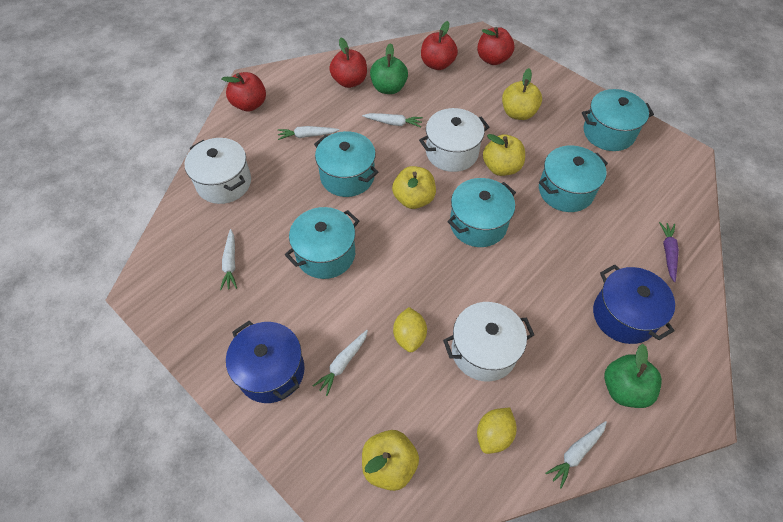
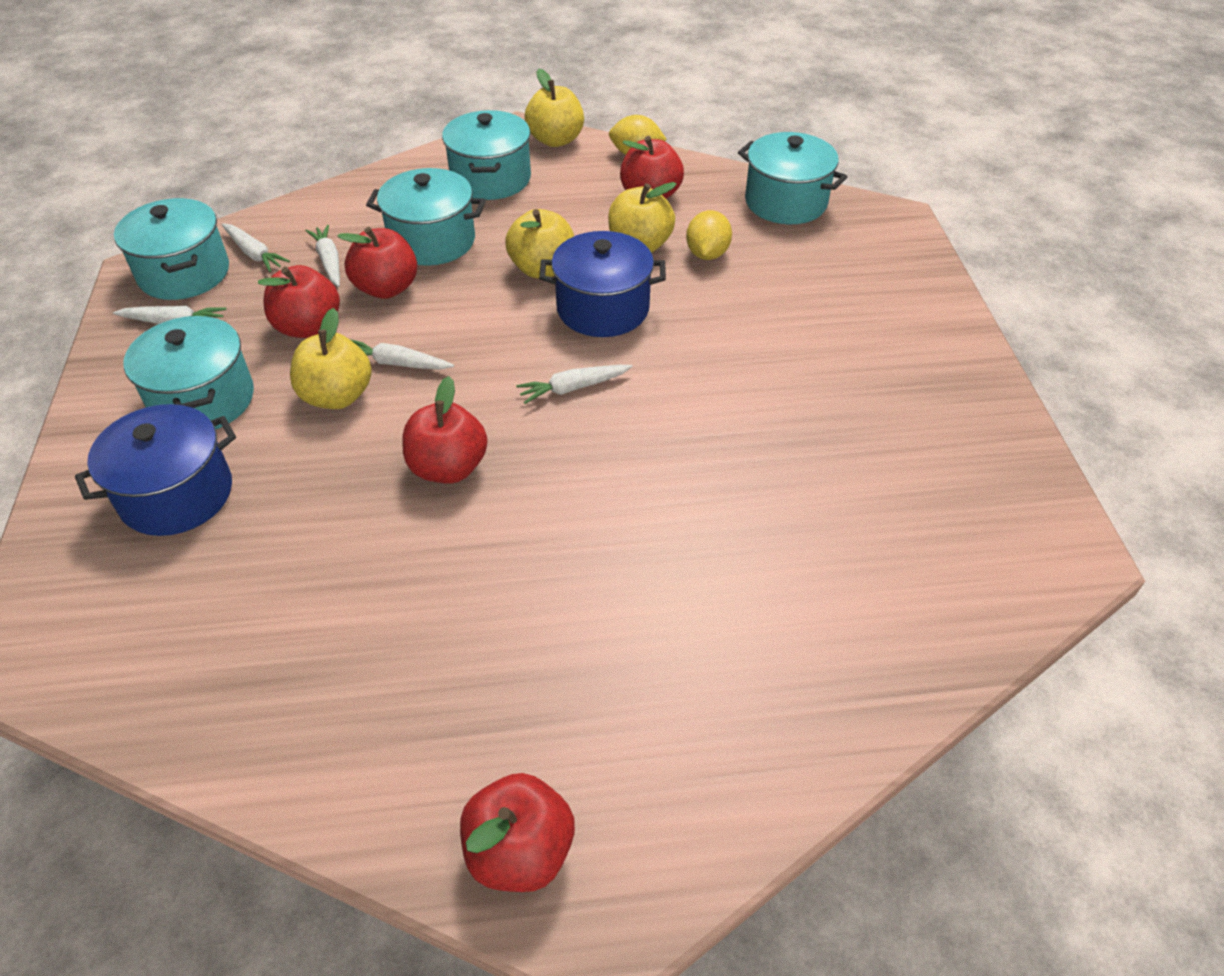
green apple: [370,43,408,94] [604,344,662,408] = 2 -> none = 0
purple carrot: [659,222,679,282] = 1 -> none = 0
red apple: [222,72,266,112] [329,38,367,88] [421,21,458,70] [477,27,514,65] = 4 -> [258,265,340,338] [337,227,417,299] [402,376,488,484] [460,773,575,892] [620,136,684,199] = 5
white pot: [184,138,251,204] [419,108,489,172] [443,302,534,381] = 3 -> none = 0

